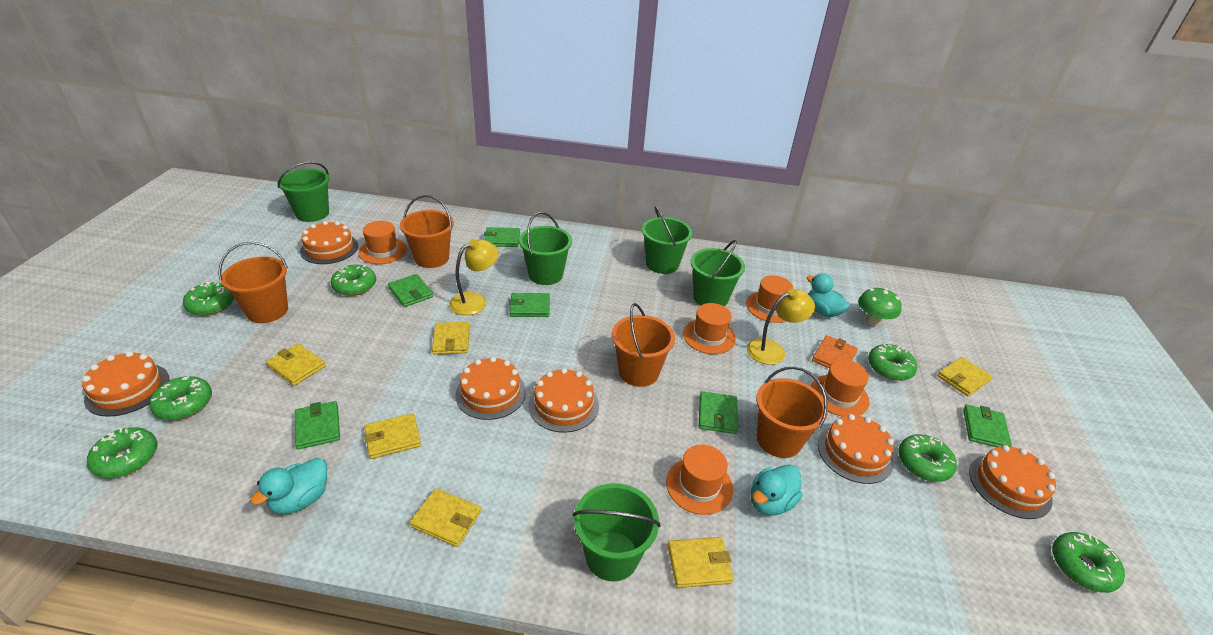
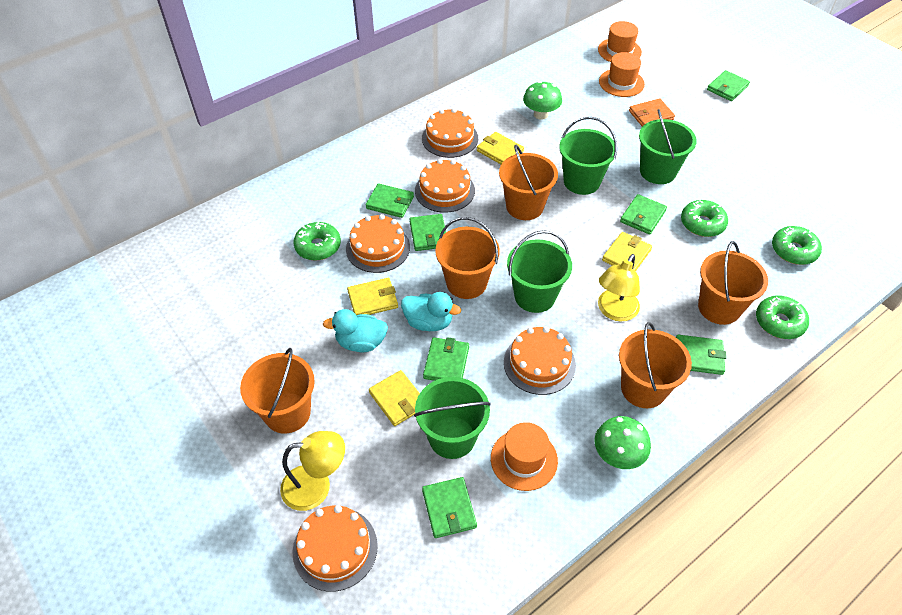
green bucket: [277,161,329,222] [519,212,572,285] [573,483,660,581] [642,206,693,274] [690,240,745,307] = 5 -> [414,377,491,459] [507,230,572,313] [559,117,617,195] [639,109,697,184] = 4
green donut: [87,427,157,478] [150,376,212,420] [183,281,234,316] [331,265,376,296] [868,344,917,381] [898,434,957,482] [1052,532,1125,593] = 7 -> [293,222,341,260] [681,200,728,237] [756,295,809,339] [772,226,822,265] = 4
green mushroom: [858,288,902,326] = 1 -> [523,81,562,120] [594,416,651,469] = 2
green wallet: [295,401,340,450] [388,274,433,307] [484,227,520,247] [509,293,550,317] [699,391,738,434] [963,404,1012,447] = 6 -> [366,183,414,218] [409,214,446,251] [422,477,477,538] [423,337,469,381] [620,194,667,235] [676,335,726,375] [707,70,750,101] = 7
orange bucket: [218,242,288,323] [400,195,454,268] [612,303,675,387] [756,366,828,458] = 4 -> [240,348,315,434] [435,217,500,299] [499,145,558,220] [619,322,692,408] [698,241,768,325] = 5
orange cake: [82,351,169,417] [300,221,358,264] [455,357,526,420] [528,368,599,433] [818,414,894,484] [969,445,1056,519] = 6 -> [292,505,378,592] [346,214,410,273] [415,159,475,213] [422,108,478,158] [504,327,576,395] = 5
orange hat: [358,221,407,264] [666,445,733,515] [683,303,736,354] [746,275,793,323] [811,360,870,417] = 5 -> [491,422,558,491] [598,21,642,62] [599,52,645,97] = 3
turquoise duck: [250,458,327,514] [751,465,802,516] [806,273,850,317] = 3 -> [323,309,388,352] [401,292,461,331] = 2
yellow wallet: [266,343,326,386] [364,413,421,459] [410,488,481,547] [432,322,470,355] [668,537,734,588] [937,357,993,396] = 6 -> [347,278,398,315] [369,370,420,426] [477,132,524,164] [602,232,652,272] = 4

